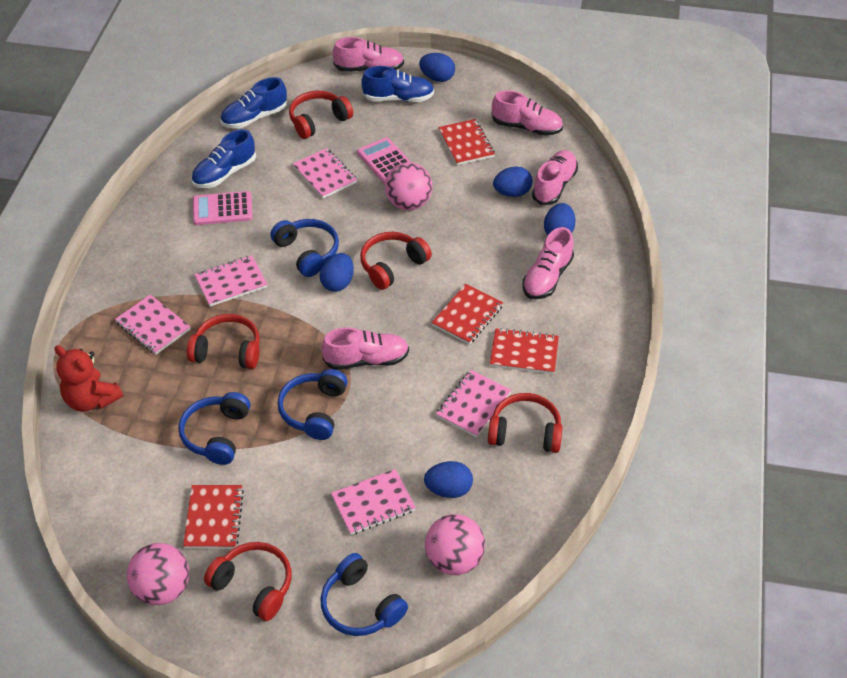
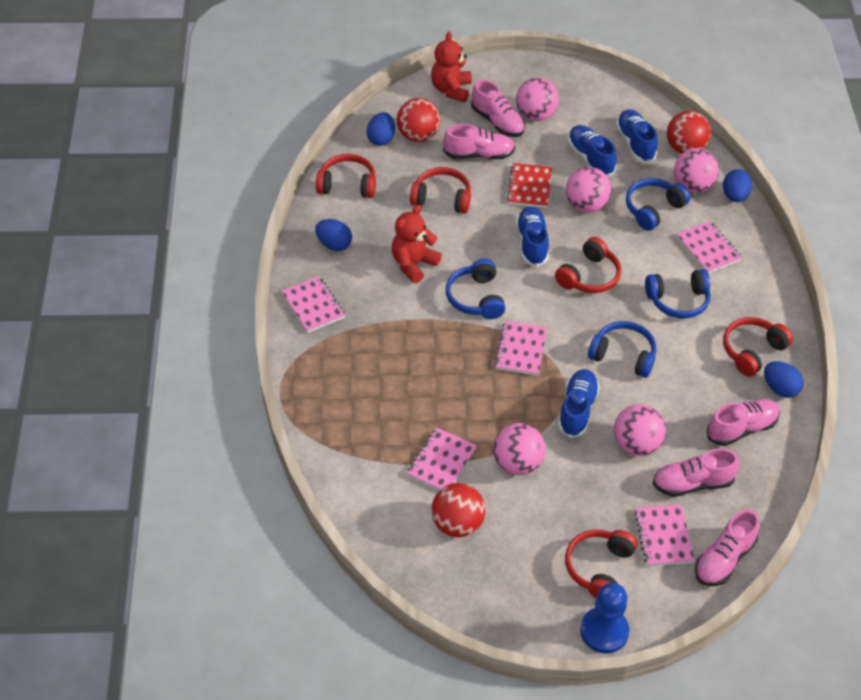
blue egg: [320,253,354,292] [419,53,455,82] [424,461,473,498] [493,167,533,197] [544,203,575,235] = 5 -> [315,219,352,251] [367,112,395,146] [723,169,752,202] [764,361,804,398] = 4
blue pawn: none = 0 -> [580,583,629,654] = 1
blue shoe: [191,129,256,188] [220,77,287,128] [361,66,434,102] = 3 -> [516,206,549,267] [558,369,600,438] [568,125,616,177] [616,109,658,163] = 4
pink ball: [127,543,189,605] [385,162,432,210] [425,514,485,575] = 3 -> [493,423,546,475] [516,78,559,121] [566,167,612,213] [614,404,666,456] [674,148,719,193] = 5
pink calculator: [193,191,253,225] [357,137,411,184] = 2 -> none = 0
red ball: none = 0 -> [397,98,440,142] [431,483,485,537] [667,111,711,154] = 3
red notebook: [183,485,244,549] [431,284,503,345] [438,119,495,165] [490,328,559,374] = 4 -> [507,163,552,208] = 1
red teddy bear: [55,345,123,412] = 1 -> [392,205,441,283] [431,32,472,102] = 2

